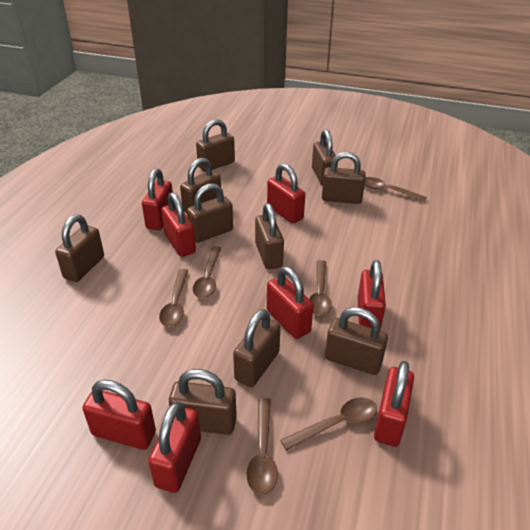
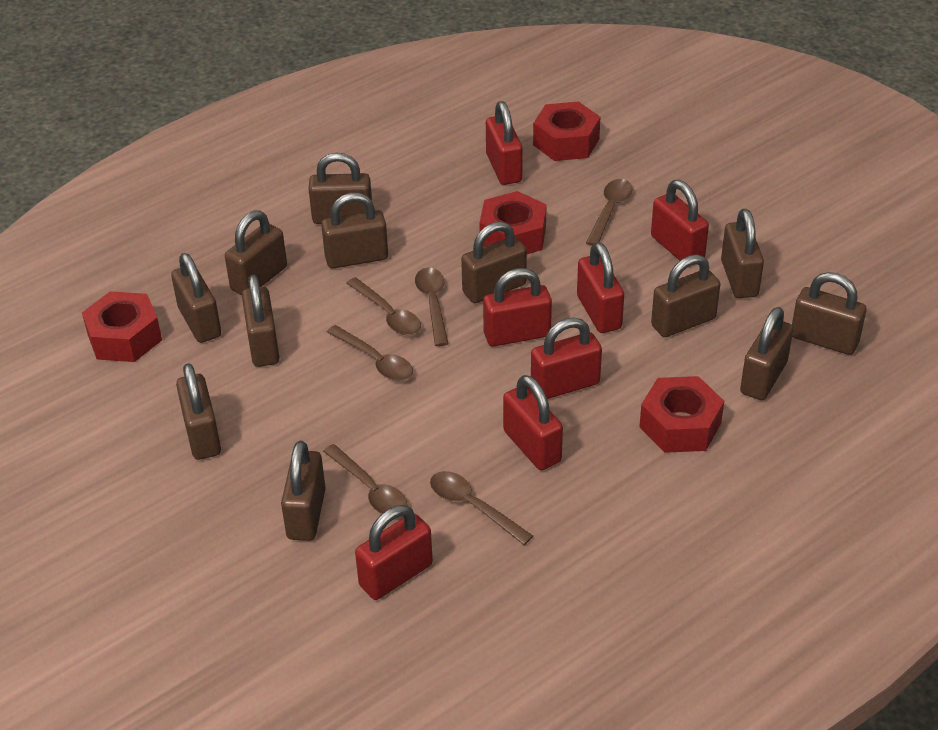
brown padlock: [55,215,104,282] [169,369,237,435] [180,158,221,213] [187,183,233,243] [196,119,235,172] [233,309,280,387] [255,203,284,269] [312,129,338,186] [322,152,366,204] [325,307,388,375] = 10 -> [171,253,221,343] [176,363,221,460] [225,210,287,295] [242,275,280,367] [281,441,326,541] [309,153,372,224] [321,193,388,269] [461,222,527,303] [651,255,720,337] [721,209,764,298] [740,307,793,400] [792,272,866,355] = 12
red nut: none = 0 -> [82,291,162,362] [479,191,547,254] [533,101,600,161] [639,376,724,453] = 4
red padlock: [82,380,156,450] [142,168,173,230] [148,402,201,493] [161,192,196,257] [267,164,305,223] [267,266,314,339] [358,260,386,330] [374,361,414,447] = 8 -> [355,505,433,600] [483,268,552,346] [486,101,523,185] [503,375,563,470] [531,318,602,399] [577,242,624,333] [651,180,709,260] = 7

